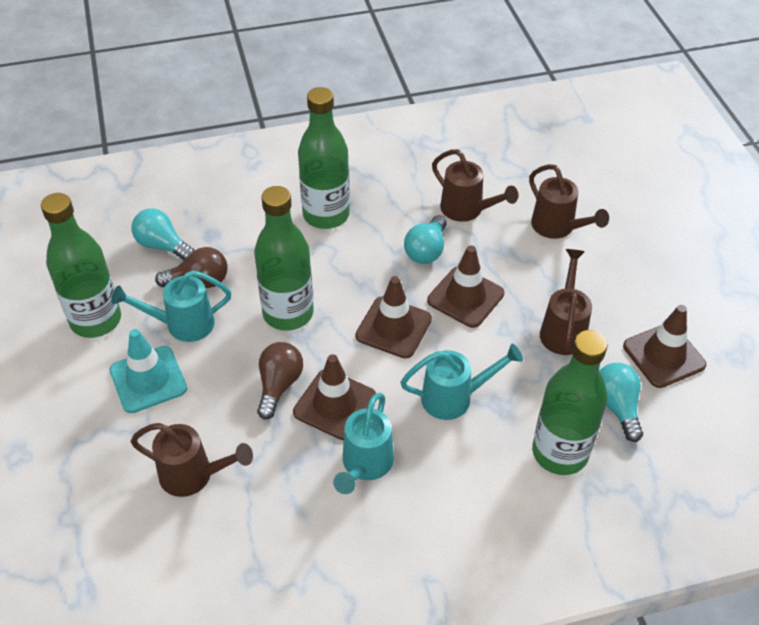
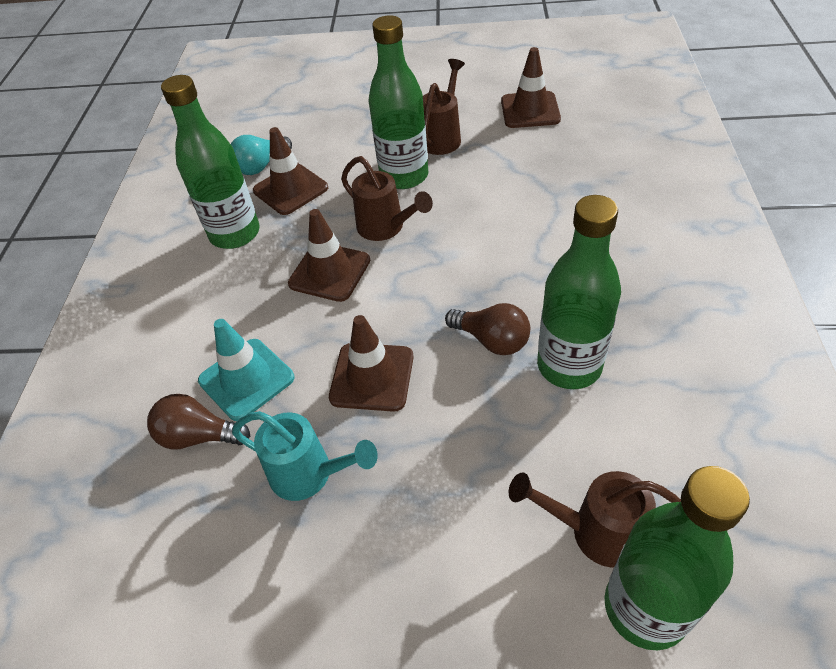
brown watering can: [131,423,253,497] [432,149,518,222] [529,164,609,239] [540,249,592,355] = 4 -> [341,156,433,241] [423,59,465,155] [509,471,681,568] = 3
turquoise light bulb: [131,209,195,260] [404,215,447,264] [599,363,643,442] = 3 -> [231,135,292,175] = 1
turquoise watering can: [111,270,231,342] [333,393,394,494] [401,344,523,420] = 3 -> [232,411,378,501] = 1

